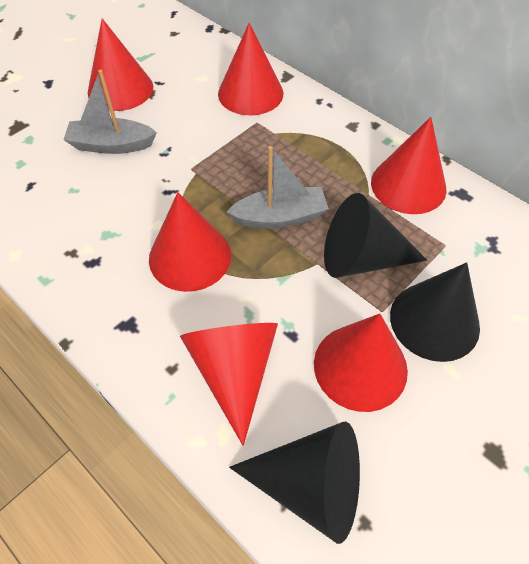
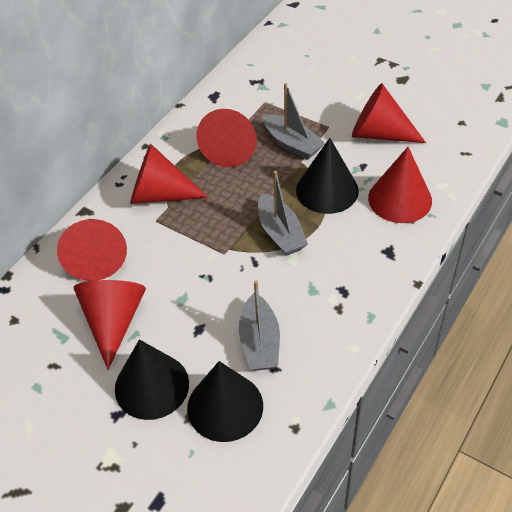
grey boat: [63,70,157,154] [227,146,329,229] = 2 -> [239,281,280,371] [258,171,308,256] [263,83,325,160] = 3

